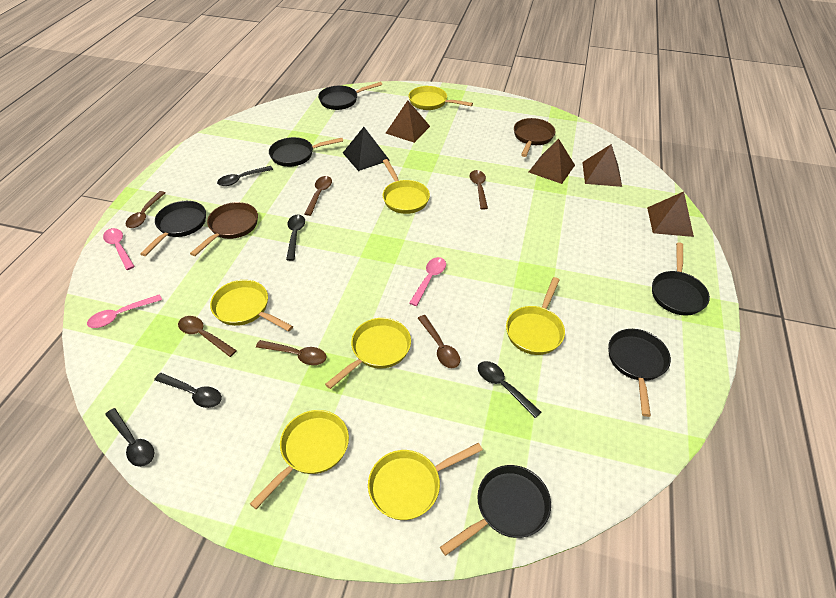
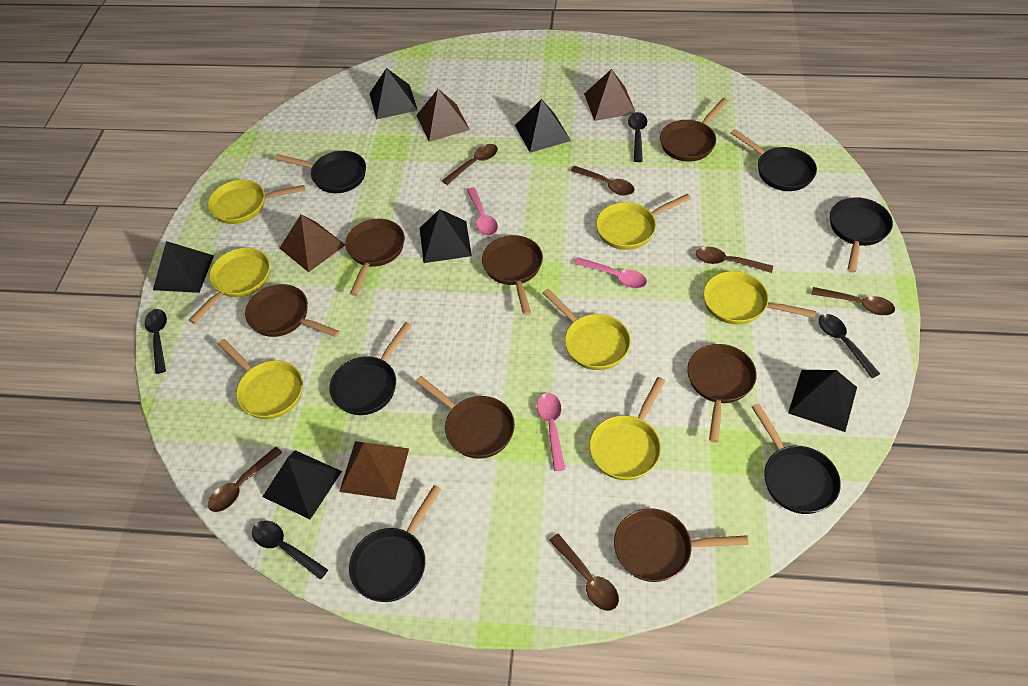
black pyramid: [343,127,390,171] = 1 -> [153,241,214,293] [262,450,342,519] [369,68,418,120] [420,209,472,263] [515,99,571,153] [788,370,857,432] = 6
black spoon: [105,408,154,467] [154,373,222,408] [217,166,273,186] [286,214,305,261] [478,361,541,418] = 5 -> [144,309,167,374] [252,520,328,580] [628,112,647,162] [818,314,880,378] = 4
brown pan: [190,202,258,256] [514,118,556,157] = 2 -> [245,284,340,337] [345,219,405,296] [415,376,515,459] [482,235,543,315] [614,508,749,582] [660,98,728,162] [687,344,757,443] = 7

